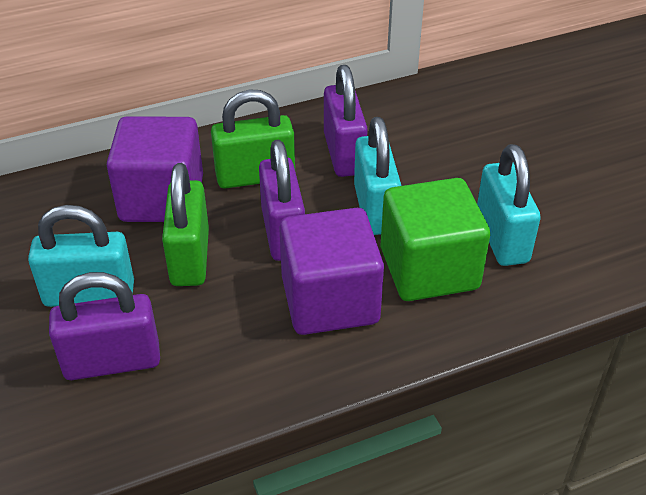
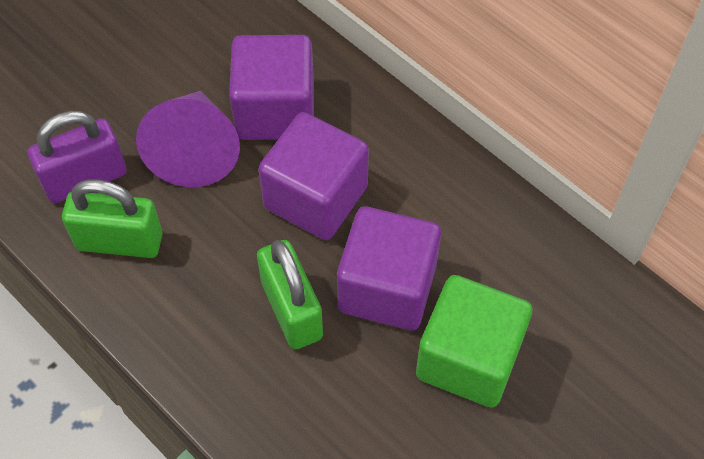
purple cone: none = 0 -> [136,91,240,187] = 1
purple cube: [107,116,203,222] [279,208,384,335] = 2 -> [229,35,314,140] [258,112,369,240] [337,206,441,330] = 3
purple padlock: [49,272,160,380] [259,140,305,261] [324,65,368,177] = 3 -> [28,111,127,203] = 1
turquoise padlock: [28,205,134,307] [354,117,402,235] [477,144,541,266] = 3 -> none = 0

